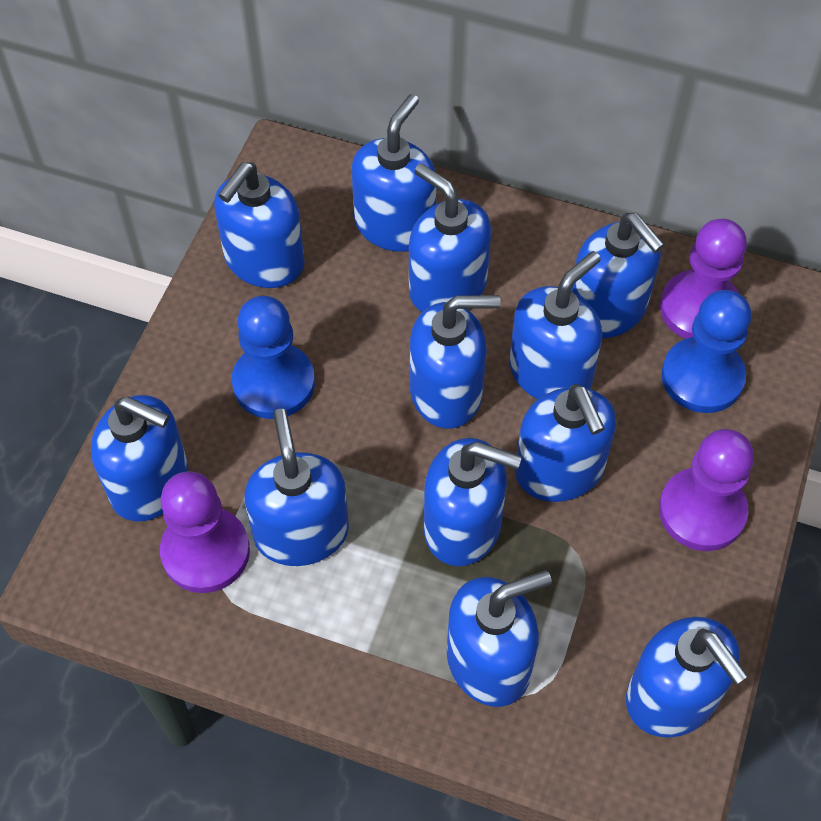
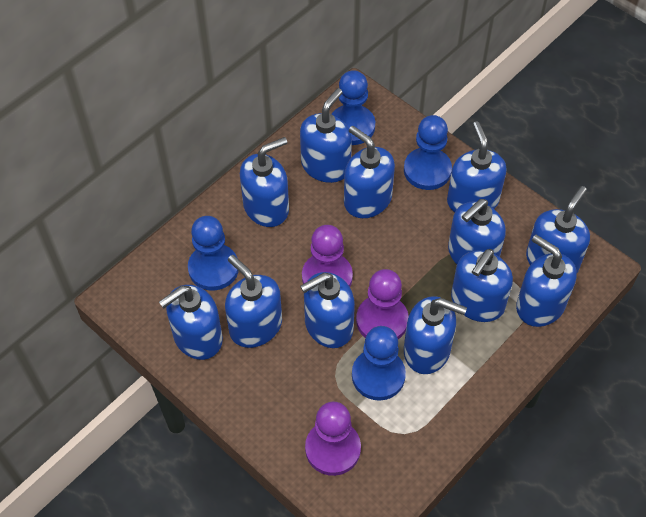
blue pawn: [232,296,315,419] [661,290,751,413] = 2 -> [188,216,239,291] [332,70,375,145] [352,326,406,401] [404,115,452,190] = 4

